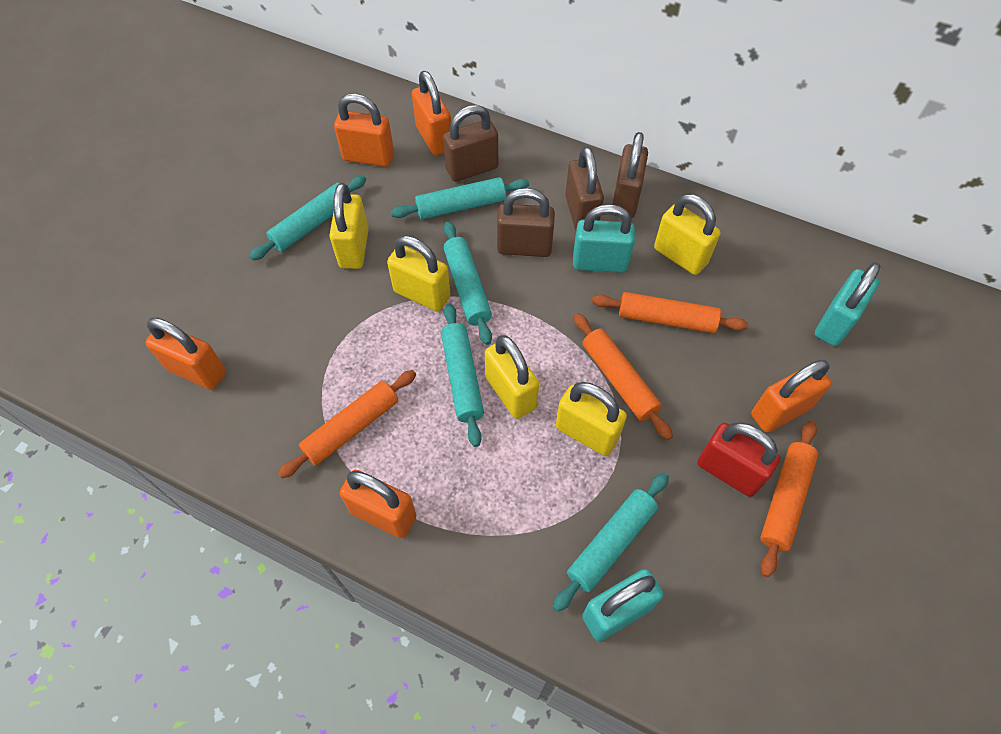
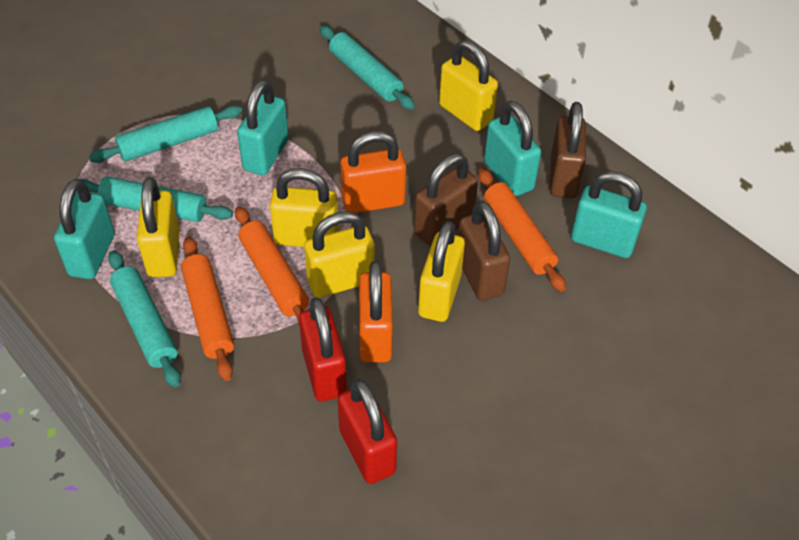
brown padlock: [443,105,498,182] [497,188,555,257] [565,147,604,230] [612,132,648,218] = 4 -> [414,154,478,246] [458,201,510,301] [550,102,586,198] = 3
orange padlock: [145,318,226,390] [334,94,394,167] [340,470,417,538] [412,71,451,156] [751,359,832,433] = 5 -> [340,131,406,213] [359,261,393,363] = 2
orange rolling pin: [278,370,416,478] [574,313,673,440] [592,292,748,333] [760,421,818,577] = 4 -> [181,237,234,381] [235,206,309,327] [478,168,566,292] = 3
red padlock: [697,422,780,497] = 1 -> [299,298,347,401] [338,379,397,484] = 2
turquoise padlock: [573,204,635,273] [582,569,664,641] [815,262,881,346] = 3 -> [54,179,114,279] [237,79,288,176] [484,101,541,196] [571,171,647,258] = 4
turquoise rolling pin: [249,176,367,260] [391,177,529,219] [441,303,484,447] [443,221,492,345] [553,473,669,612] = 5 -> [81,176,233,222] [89,106,242,163] [108,250,181,388] [320,26,415,110] = 4

